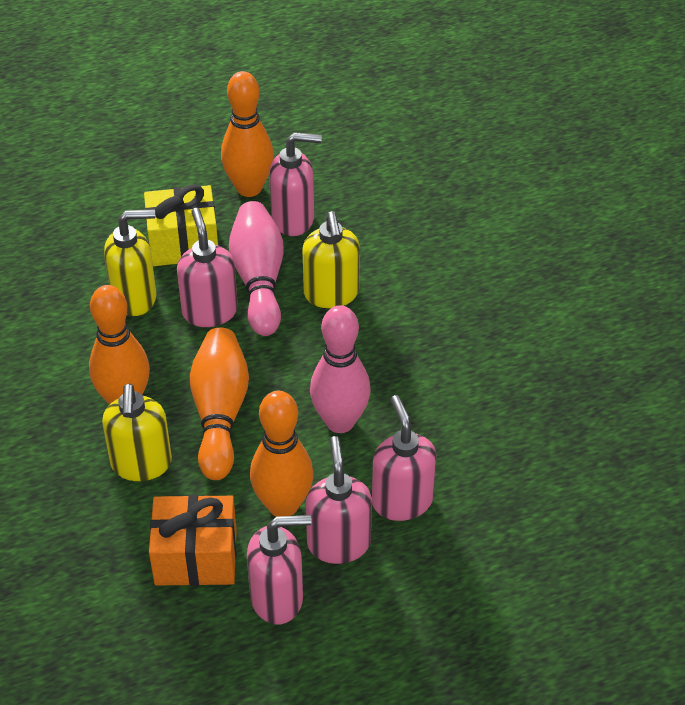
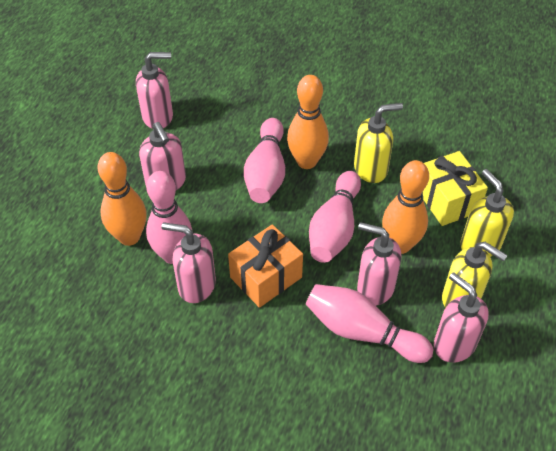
orange bowling pin: [89,285,150,405] [190,328,249,480] [221,71,274,197] [250,391,314,517] = 4 -> [98,152,147,246] [287,75,329,169] [382,160,429,254] = 3
pink bowling pin: [229,201,284,336] [310,305,371,433] = 2 -> [146,171,192,264] [244,118,285,203] [306,284,433,363] [309,171,361,263] = 4

